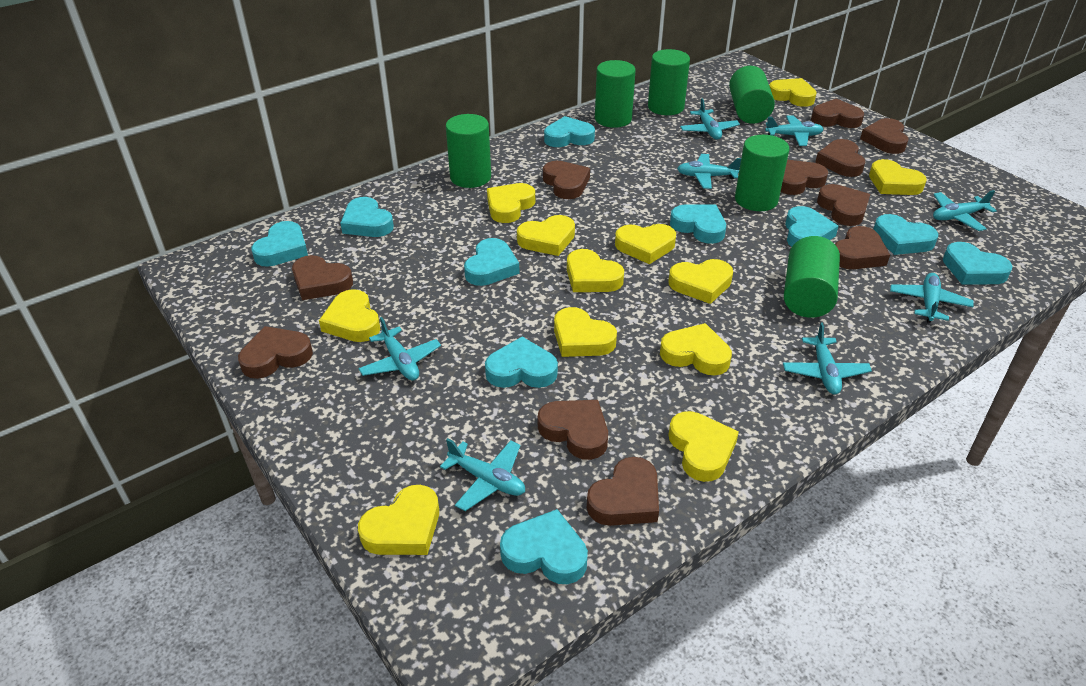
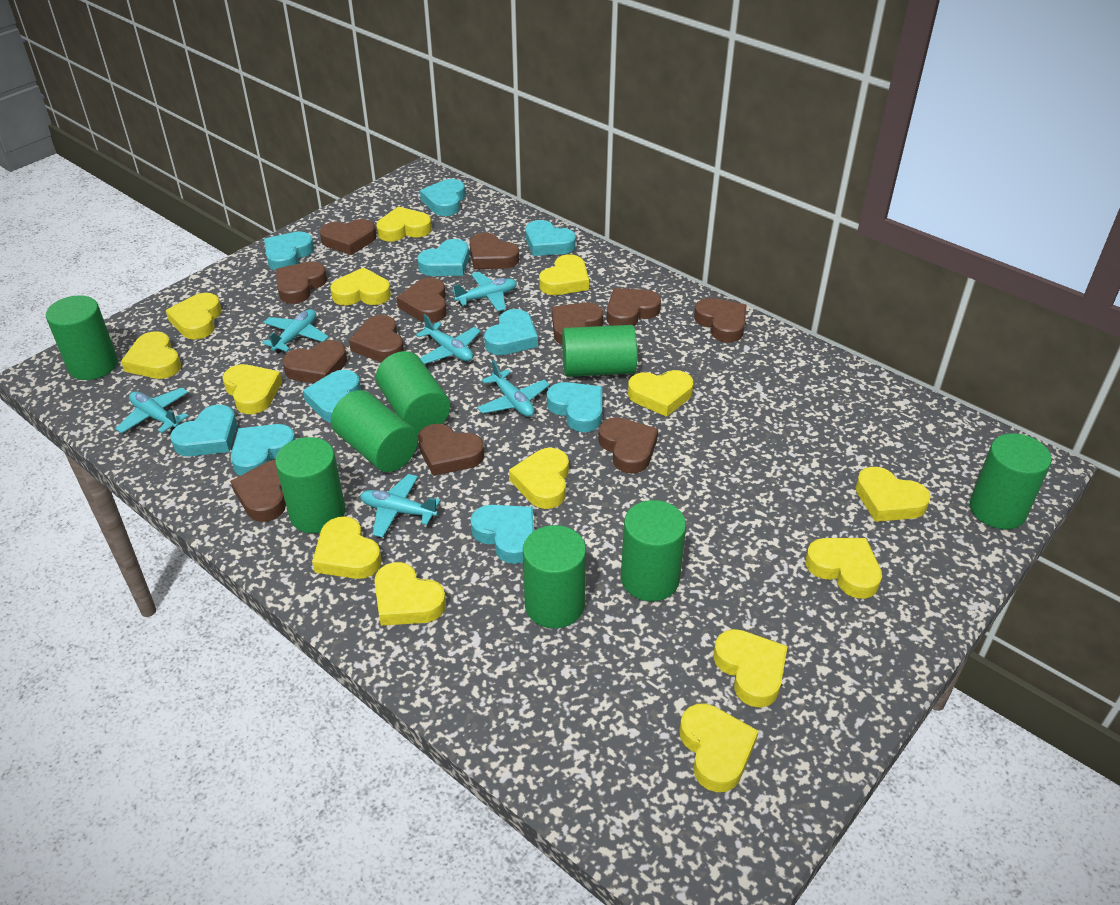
brown heart: [238,326,313,379] [292,255,353,300] [538,400,608,460] [543,161,590,199] [587,457,659,526] [781,160,828,195] [811,99,864,128] [815,139,865,177] [817,184,870,226] [835,226,890,269] [860,118,908,154] = 11 -> [231,460,286,522] [276,261,327,304] [282,340,347,383] [320,219,377,255] [349,315,404,362] [396,278,447,323] [418,424,484,476] [470,232,519,269] [552,302,603,345] [598,417,658,474] [607,288,661,326] [694,298,747,343] = 12
green cylinder: [446,114,491,188] [595,60,636,128] [648,49,690,115] [729,66,775,124] [735,135,790,211] [784,236,840,318] = 6 -> [46,295,118,380] [275,437,345,533] [331,390,418,472] [376,351,450,433] [523,525,586,628] [562,325,637,377] [621,500,686,601] [970,433,1052,529] = 8
turquoise plane: [358,317,441,381] [440,438,525,511] [677,154,741,189] [680,98,740,140] [765,115,824,146] [783,323,872,395] [890,273,974,323] [933,190,997,231] = 8 -> [115,388,188,434] [262,309,329,353] [360,474,441,538] [416,314,481,364] [452,272,517,311] [477,360,549,417] = 6
yellow heart: [319,289,380,342] [358,485,439,555] [487,183,535,223] [517,215,575,256] [554,307,617,357] [567,249,624,292] [615,224,676,264] [660,323,732,376] [668,259,733,304] [669,411,739,482] [769,78,817,107] [869,159,927,195] = 12 -> [121,331,181,379] [166,293,221,340] [223,364,282,414] [312,516,382,579] [330,267,391,306] [374,562,446,626] [377,206,432,242] [509,448,569,509] [539,254,589,295] [628,370,693,417] [679,703,759,792] [713,629,788,708] [805,538,882,599] [855,467,931,522] = 14

